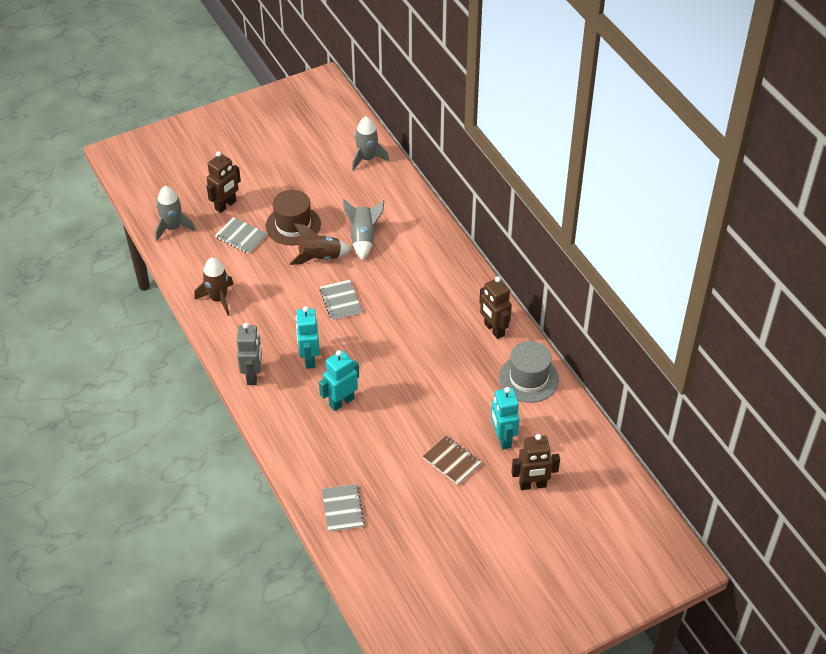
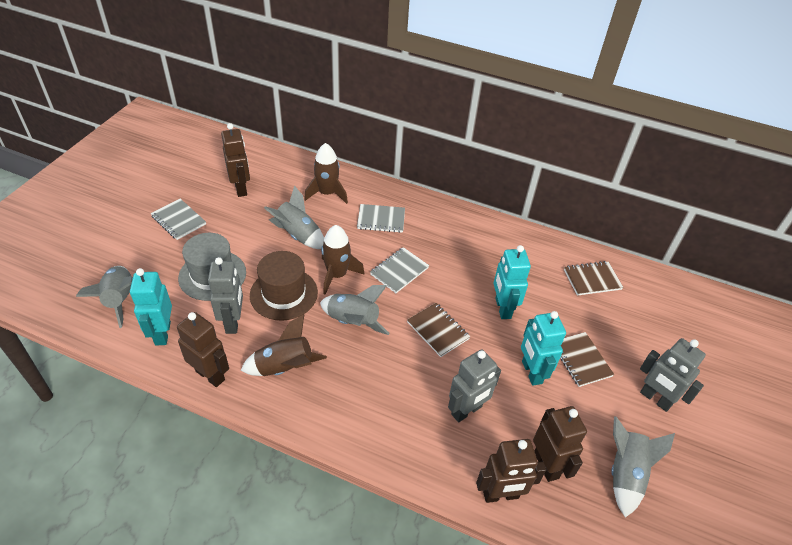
brown notebook: [423,436,481,485] = 1 -> [407,303,470,357] [560,332,614,387] [564,261,623,296] = 3
brown robot: [207,151,241,213] [479,277,512,339] [511,434,560,490] = 3 -> [177,312,229,387] [221,123,250,197] [476,439,546,503] [533,406,587,482] = 4
brown rocket: [194,257,233,316] [289,223,352,265] = 2 -> [241,314,327,376] [304,143,348,204] [321,225,365,295] = 3
grey robot: [237,323,262,385] = 1 -> [208,257,243,334] [448,349,501,422] [640,338,706,412] = 3
grey rocket: [155,186,196,241] [343,199,384,260] [352,116,389,171] = 3 -> [76,266,133,328] [264,185,324,249] [320,285,390,335] [612,417,675,517] = 4

